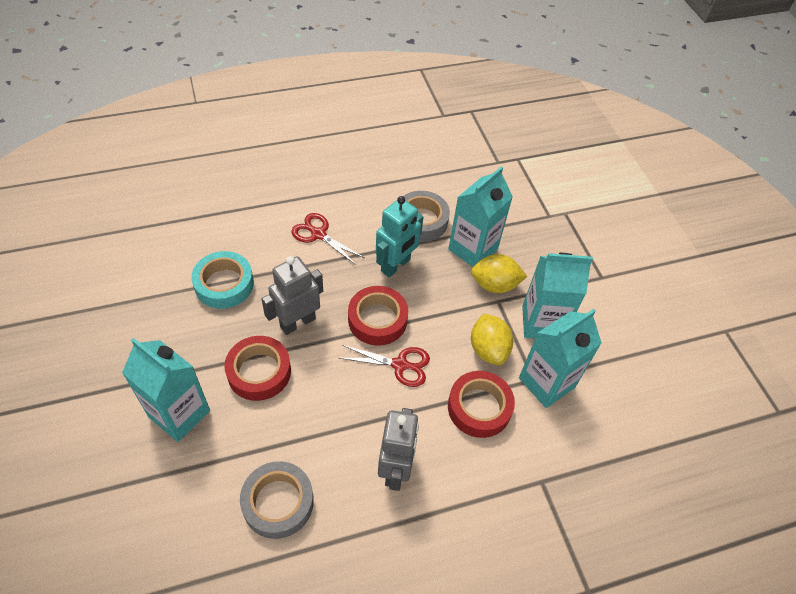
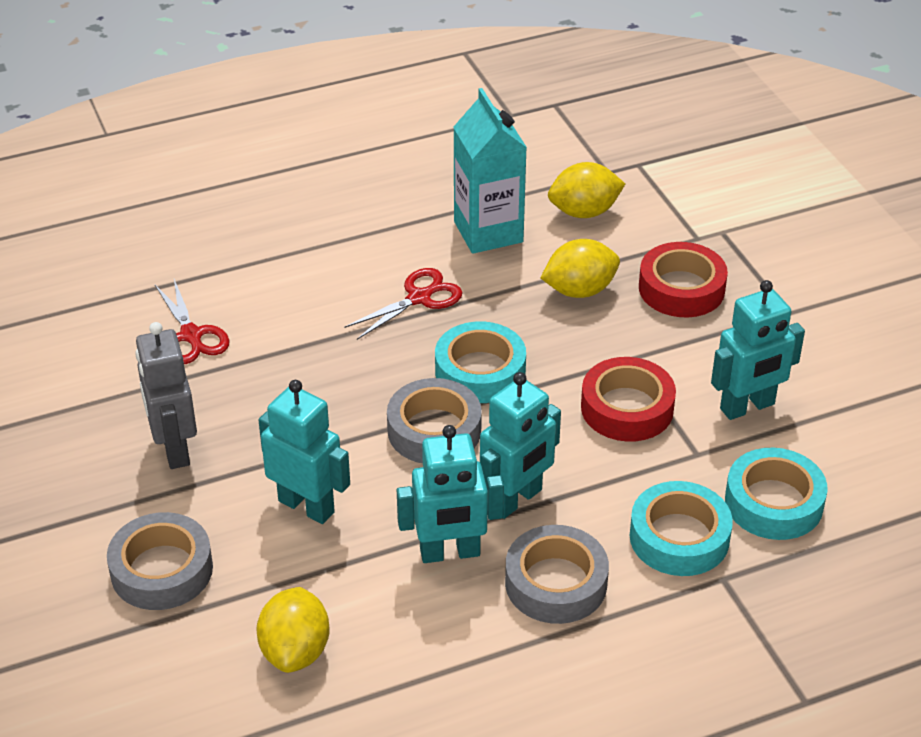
grey robot: [262,256,323,335] [378,408,419,491] = 2 -> [135,322,197,469] = 1
grey tape: [240,461,314,539] [403,191,450,242] = 2 -> [107,512,213,610] [387,378,482,463] [505,525,609,624] = 3
red tape: [224,336,291,401] [348,286,408,346] [448,371,515,438] = 3 -> [581,357,676,442] [639,242,728,317] = 2
turquoise carton: [122,338,210,442] [448,167,513,267] [519,309,602,408] [522,253,593,339] = 4 -> [453,88,527,254] = 1
turquoise robot: [376,196,424,277] = 1 -> [259,380,350,524] [397,425,504,563] [480,372,561,519] [711,280,805,420] = 4
turquoise tape: [191,251,254,309] = 1 -> [435,321,526,403] [629,481,733,576] [725,448,827,540] = 3
yellow lemon: [471,254,527,293] [471,313,513,366] = 2 -> [256,587,330,673] [541,239,620,298] [548,162,625,218] = 3

